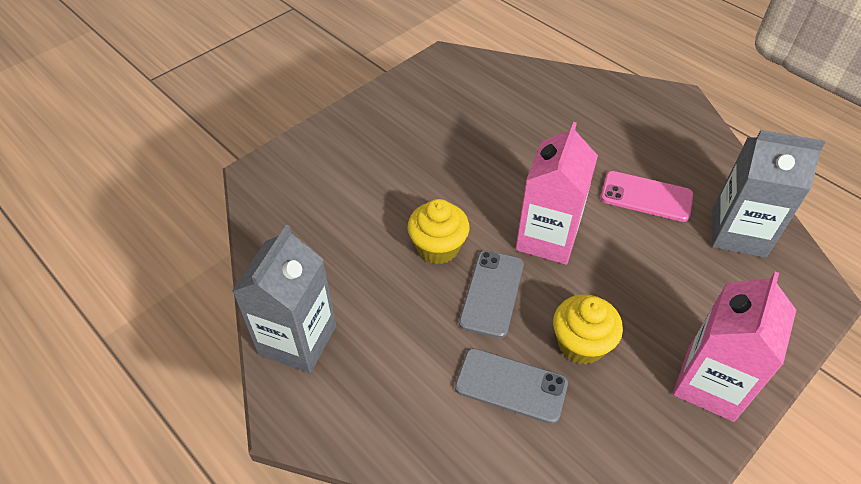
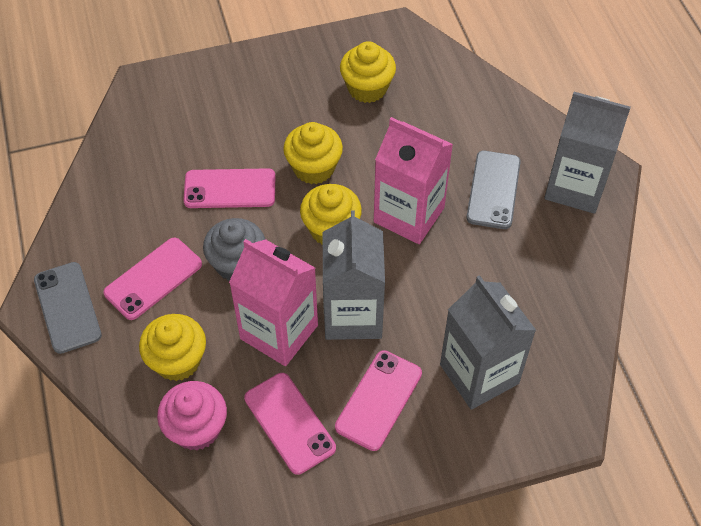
grey carton: [232,225,336,373] [712,130,825,258] = 2 -> [323,210,385,340] [440,275,536,410] [544,92,631,214] = 3
grey cupcake: none = 0 -> [203,218,265,281] = 1
pink cupcake: none = 0 -> [157,381,227,451] = 1
pink phone: [601,171,693,222] = 1 -> [103,238,202,320] [183,168,275,208] [244,373,336,475] [335,350,422,451] = 4
yellow cupcake: [408,199,469,264] [553,294,623,364] = 2 -> [139,314,206,381] [283,122,343,184] [300,184,362,245] [340,41,396,103] = 4

